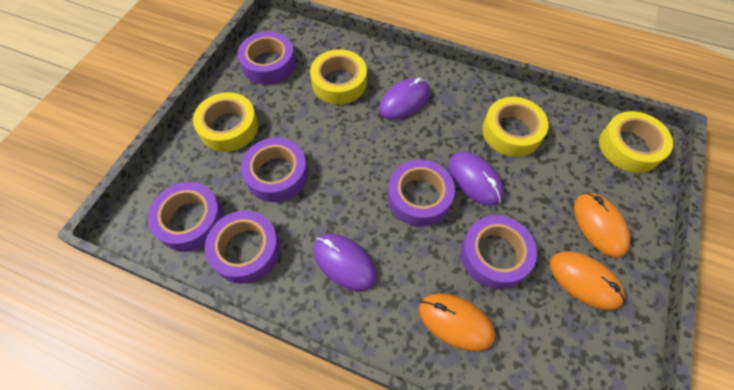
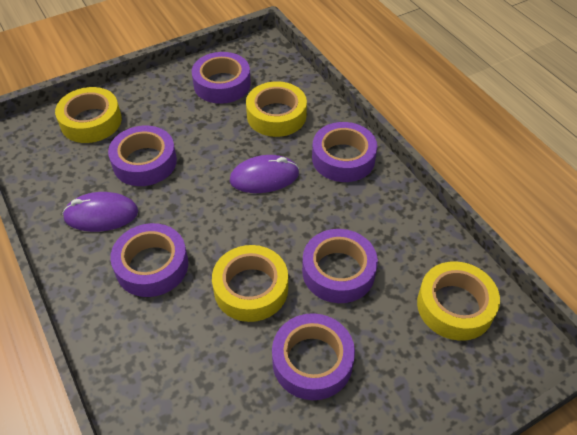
orange mouse: [419,293,496,351] [550,251,625,310] [574,192,630,258] = 3 -> none = 0
purple mouse: [313,234,377,291] [379,78,430,120] [448,152,504,206] = 3 -> [62,192,138,232] [230,155,299,193] = 2

